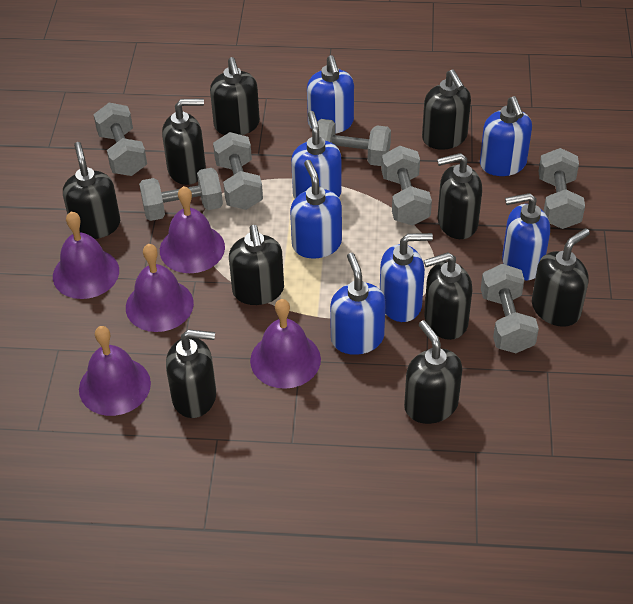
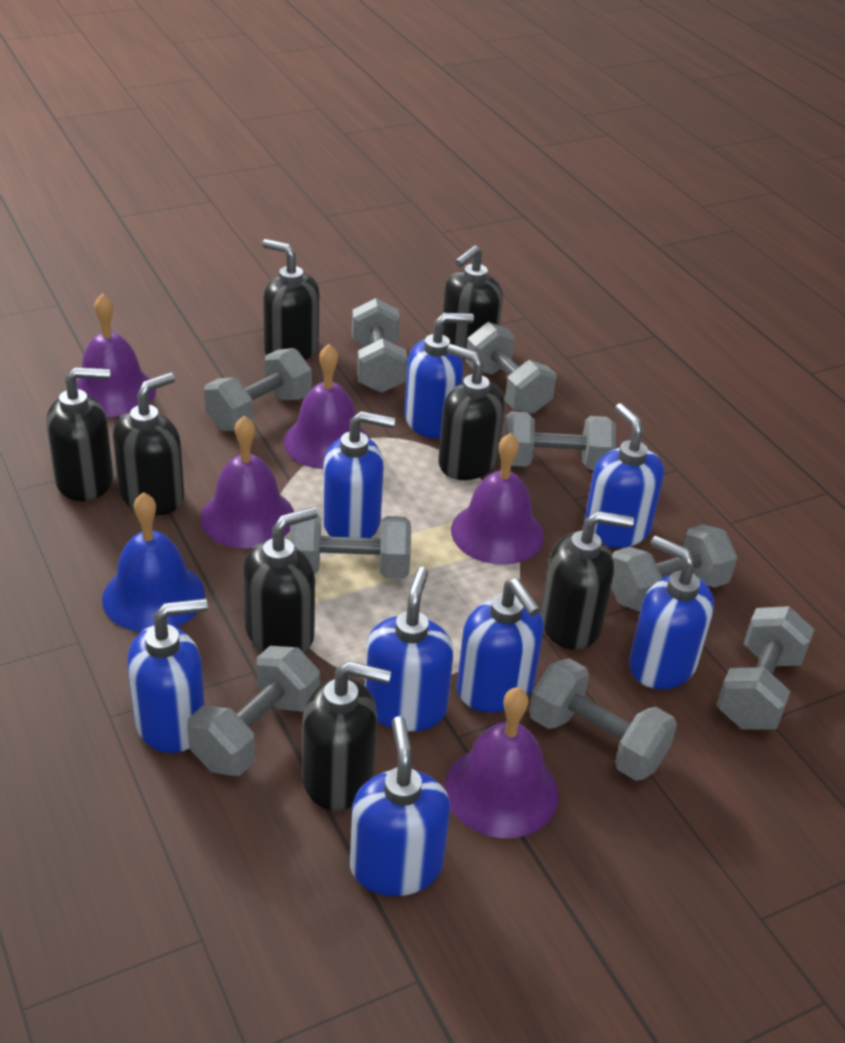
black soap dispenser: [63,142,120,239] [162,98,206,185] [166,329,216,418] [210,57,260,135] [229,225,284,305] [404,320,462,424] [422,69,471,150] [424,252,472,340] [437,153,482,239] [532,228,590,327] = 10 -> [46,367,113,501] [113,373,185,515] [243,507,318,653] [262,239,319,360] [302,661,391,811] [438,344,505,480] [442,245,503,348] [540,511,634,650] = 8
blue bell: none = 0 -> [102,492,205,632] = 1
blue soap dispenser: [290,160,342,258] [291,111,342,199] [307,55,354,134] [330,253,386,355] [380,233,433,322] [480,96,532,176] [502,193,550,280] = 7 -> [127,599,208,753] [323,411,395,538] [350,716,450,896] [365,567,454,731] [404,313,474,438] [457,578,544,712] [583,403,664,548] [629,536,714,689] = 8
grey dumbbell: [93,103,147,176] [139,168,223,221] [213,132,263,210] [317,119,391,166] [381,146,432,226] [481,264,539,353] [539,148,585,229] = 7 -> [187,646,320,776] [204,348,311,431] [289,516,411,579] [352,298,407,393] [465,322,557,414] [503,412,616,470] [529,658,677,781] [611,524,737,612] [716,606,815,730] = 9

